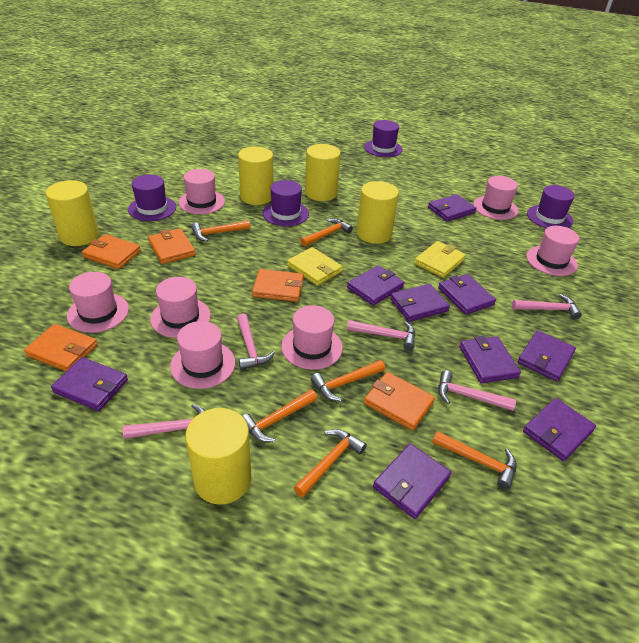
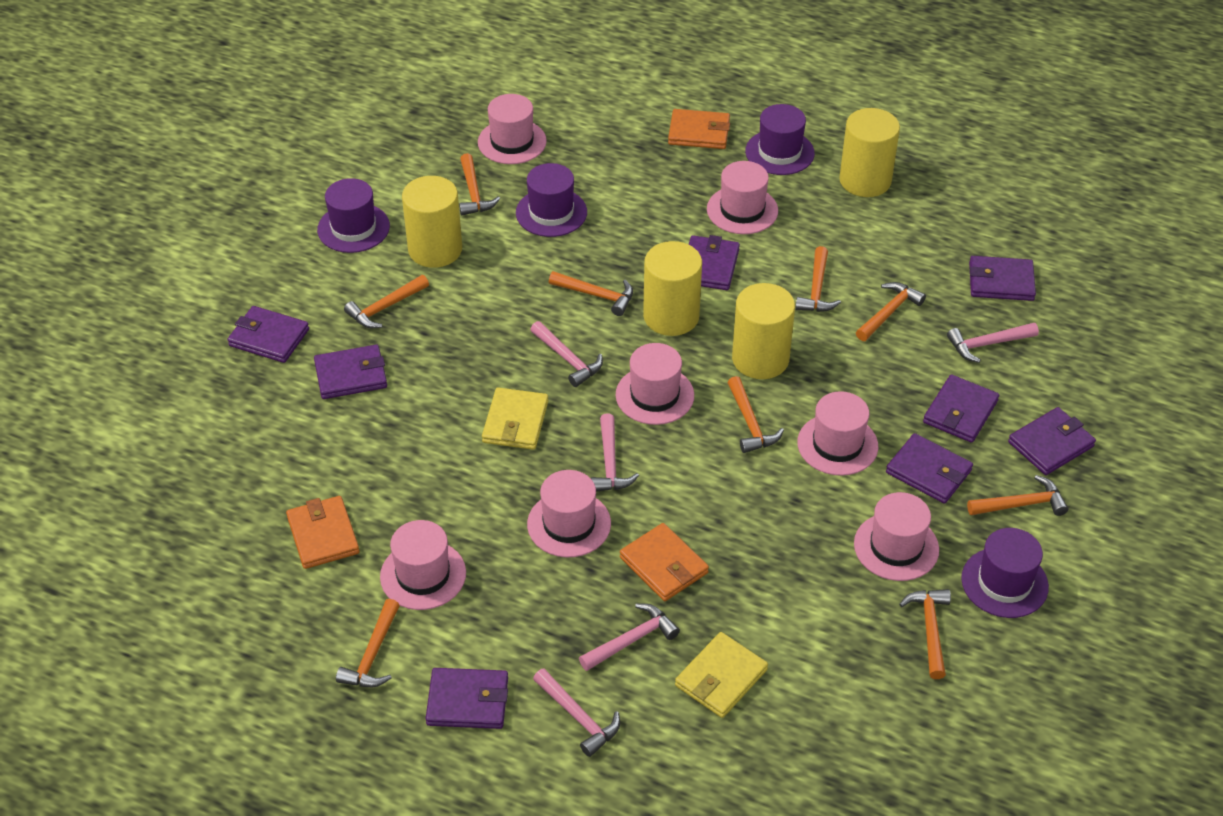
orange hammer: [191,220,250,242] [242,389,318,442] [294,429,367,497] [300,218,353,247] [311,360,385,402] [432,431,517,490] = 6 -> [336,599,400,687] [344,275,429,328] [459,153,500,215] [549,271,633,316] [727,376,784,453] [795,246,841,312] [856,282,926,341] [899,589,951,679] [967,475,1068,516] = 9
orange wallet: [24,324,98,371] [82,234,141,269] [148,228,196,264] [252,269,304,302] [364,372,435,431] = 5 -> [286,496,359,569] [620,523,709,601] [668,109,730,149] = 3
purple wallet: [51,357,128,411] [347,265,404,306] [373,443,451,519] [390,284,450,322] [428,194,476,222] [438,274,496,315] [459,336,521,383] [518,330,576,382] [523,398,596,461] = 9 -> [227,306,309,363] [314,345,387,399] [426,668,508,729] [689,235,740,290] [886,433,973,504] [923,374,999,443] [969,256,1036,301] [1008,407,1096,475] = 8
yellow cylinder: [46,180,99,246] [185,408,251,504] [238,146,273,205] [305,144,341,201] [357,181,399,244] = 5 -> [402,176,462,268] [643,241,702,336] [732,283,795,379] [839,108,900,197] = 4

